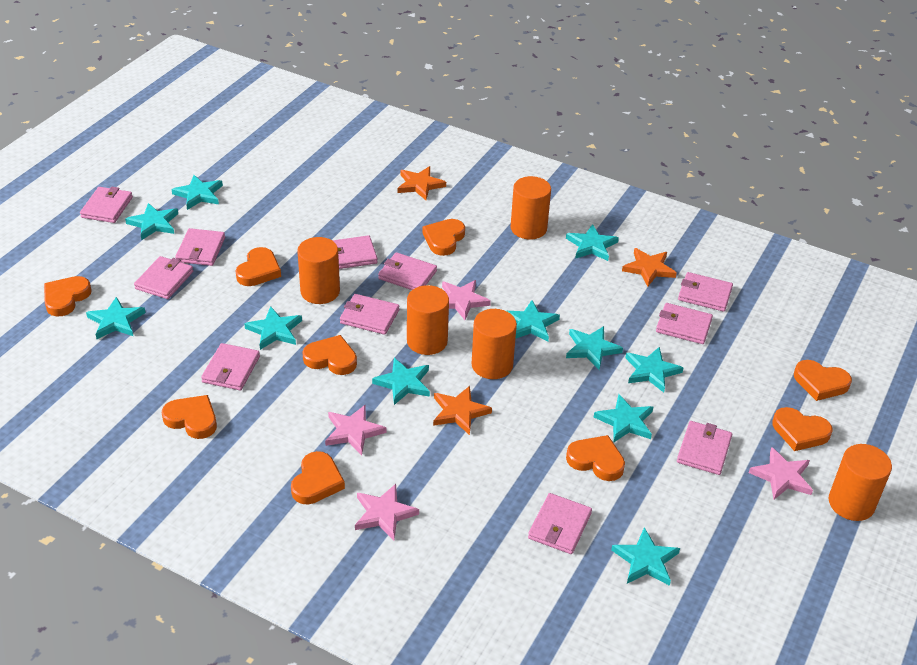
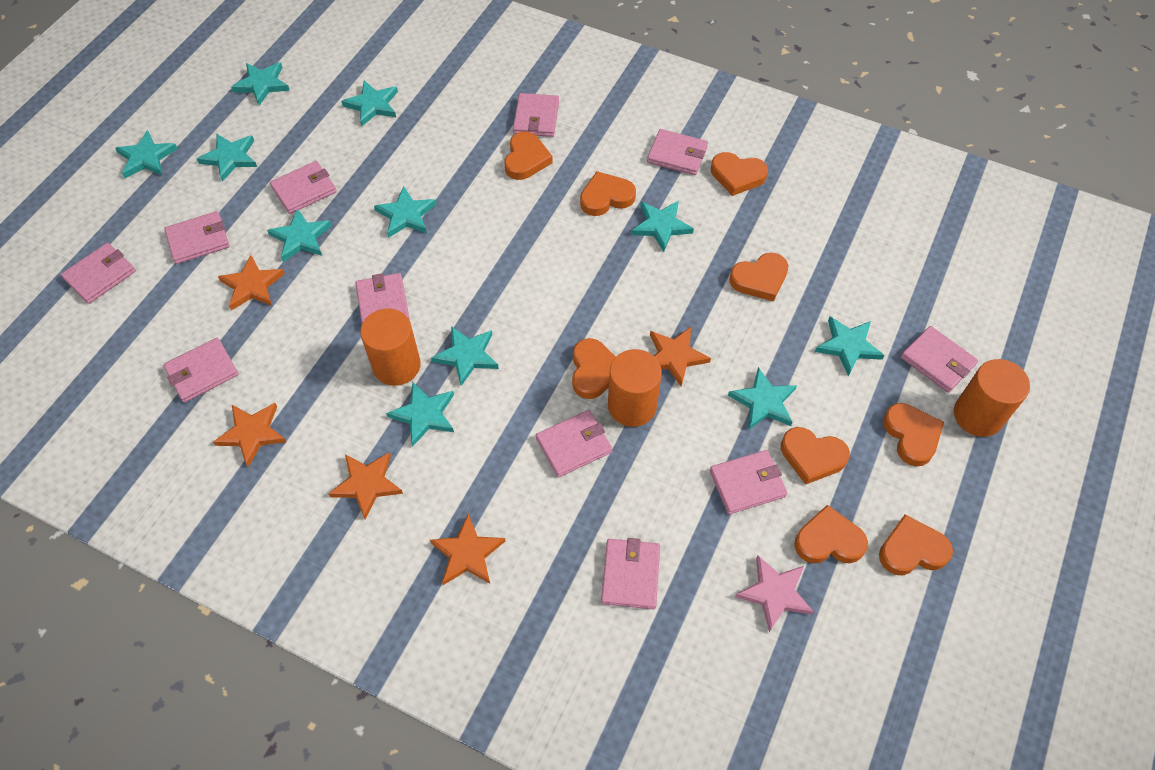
orange cylinder: [297,237,340,304] [407,285,449,355] [472,309,517,379] [511,176,551,239] [829,444,892,521] = 5 -> [360,309,421,386] [608,349,662,427] [954,359,1030,437] = 3
orange star: [397,166,446,200] [433,386,492,435] [622,248,677,286] = 3 -> [213,403,286,467] [218,255,285,310] [328,452,403,520] [430,514,505,585] [650,327,711,386] = 5
pink star: [325,405,386,455] [355,484,419,540] [442,280,491,320] [749,447,813,499] = 4 -> [735,555,814,632] = 1

